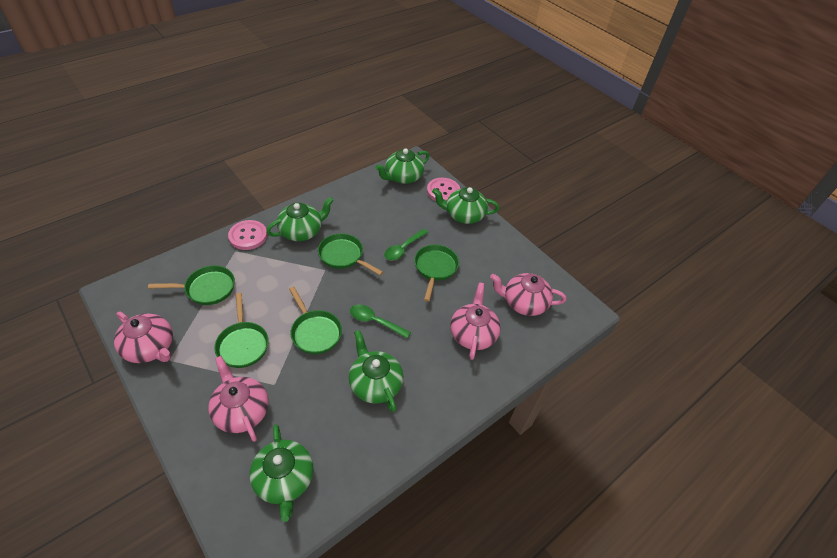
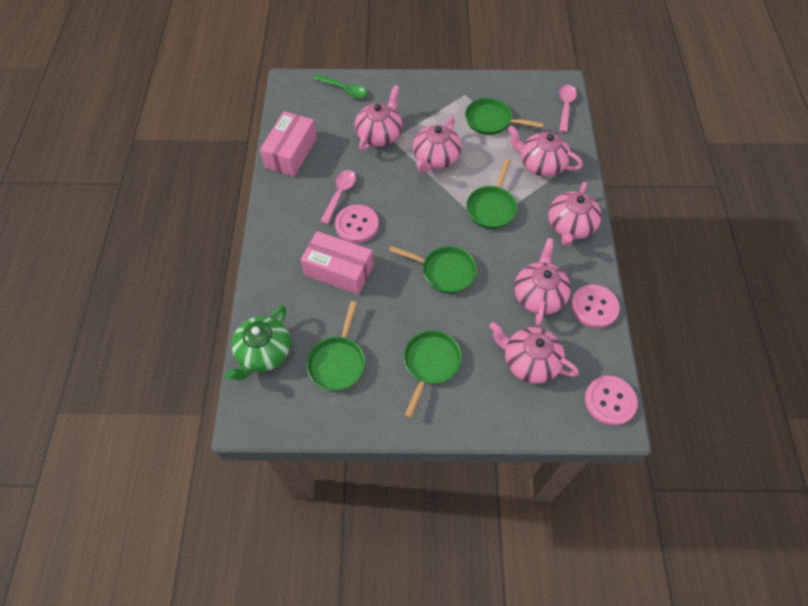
green spoon: [350,304,411,338] [384,229,428,260] = 2 -> [313,74,367,99] = 1
green teapot: [249,424,313,522] [266,197,334,241] [349,330,403,412] [375,148,429,184] [432,187,499,224] = 5 -> [225,305,291,380] = 1
pink box: none = 0 -> [260,111,317,176] [300,231,373,295] = 2
pink button: [228,220,267,250] [427,178,460,201] = 2 -> [335,205,379,243] [571,285,620,328] [585,376,638,426] = 3
pink spoon: none = 0 -> [320,170,356,224] [559,85,577,133] = 2
pink teapot: [114,312,173,363] [208,356,269,442] [450,283,501,360] [490,273,566,316] = 4 -> [355,85,402,151] [413,117,462,173] [489,322,579,384] [508,126,583,177] [514,238,571,326] [548,181,602,246] = 6

